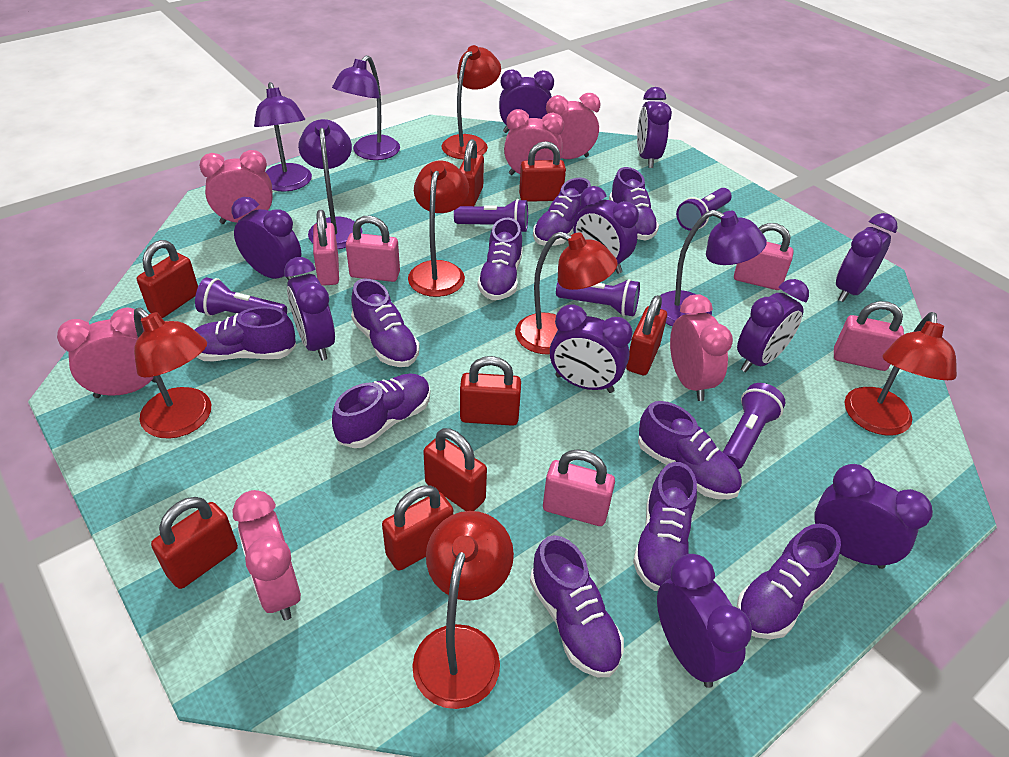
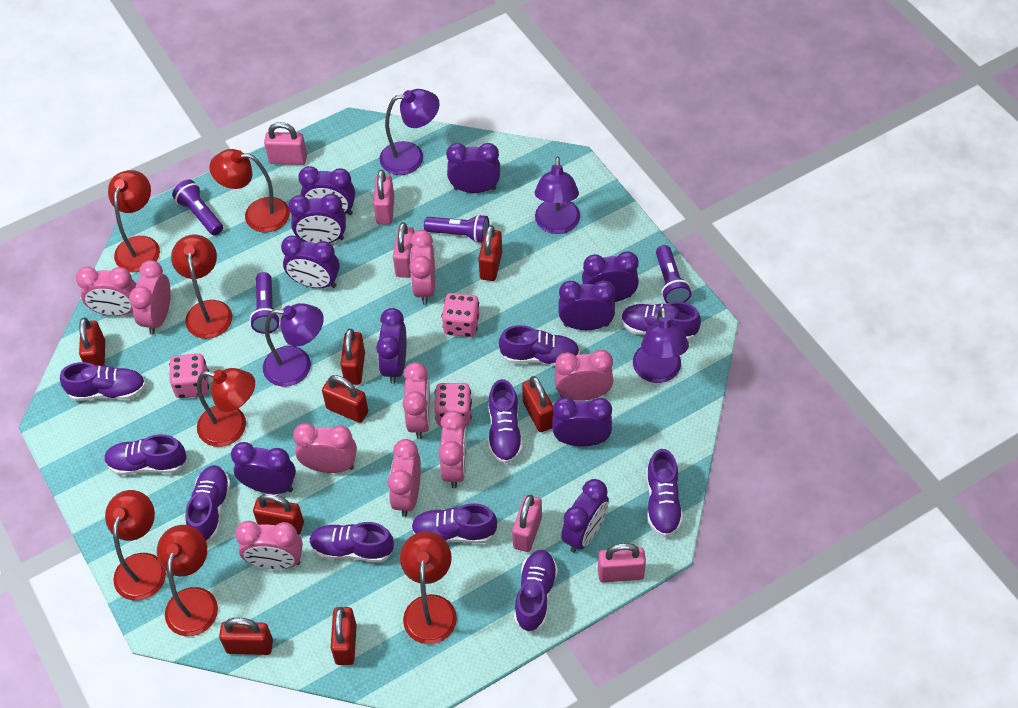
pink clock: [57,307,156,398] [199,150,273,224] [232,490,301,620] [504,109,564,175] [546,93,600,159] [670,294,733,401] = 6 -> [76,267,136,316] [129,260,171,335] [235,521,303,569] [293,423,357,473] [388,439,421,517] [403,362,431,439] [409,230,435,304] [438,411,467,488] [554,350,613,401] = 9
pink dice: none = 0 -> [169,353,209,398] [435,383,472,427] [442,293,480,337] = 3
purple flashlight: [195,277,287,316] [454,199,528,232] [556,279,640,317] [676,188,731,231] [723,383,786,469] = 5 -> [172,179,223,235] [250,272,280,334] [424,214,489,243] [656,245,691,303] = 4
red lamp: [134,308,211,439] [408,161,469,297] [412,511,514,709] [442,45,501,159] [515,232,618,354] [845,312,957,436] = 6 -> [105,490,166,601] [108,170,160,272] [157,525,218,636] [171,235,232,339] [197,368,255,447] [209,149,290,233] [400,532,457,644] = 7

